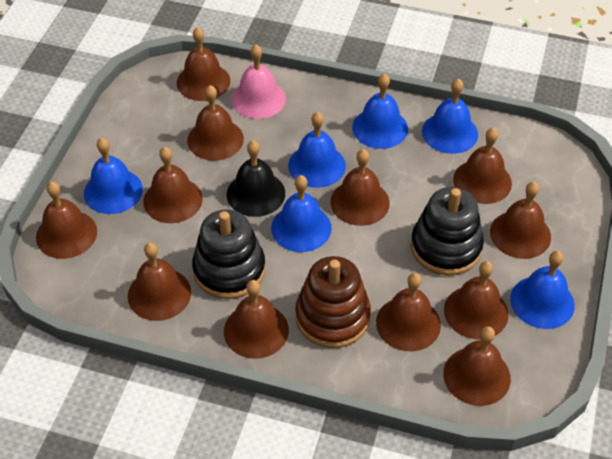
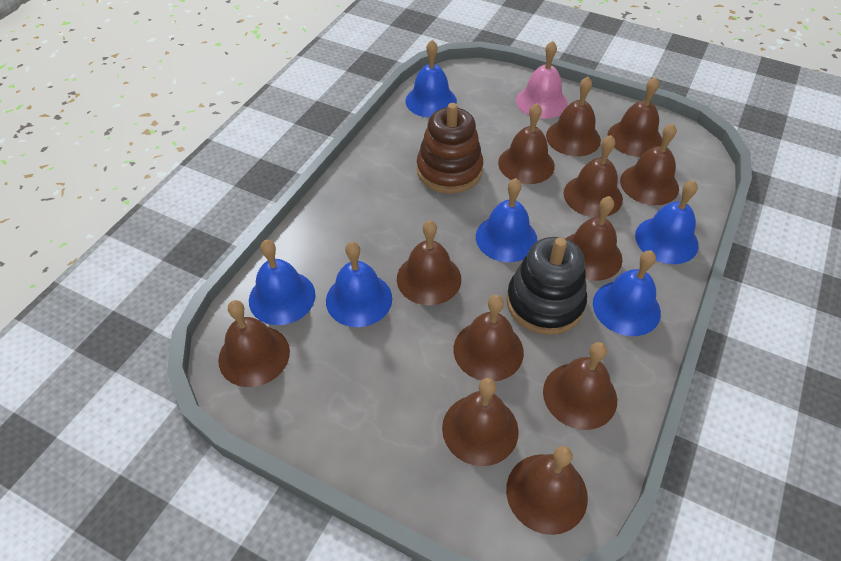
black bell: [227,140,285,217] = 1 -> none = 0
black stacking toy: [192,209,266,299] [411,187,484,275] = 2 -> [506,237,587,335] = 1

